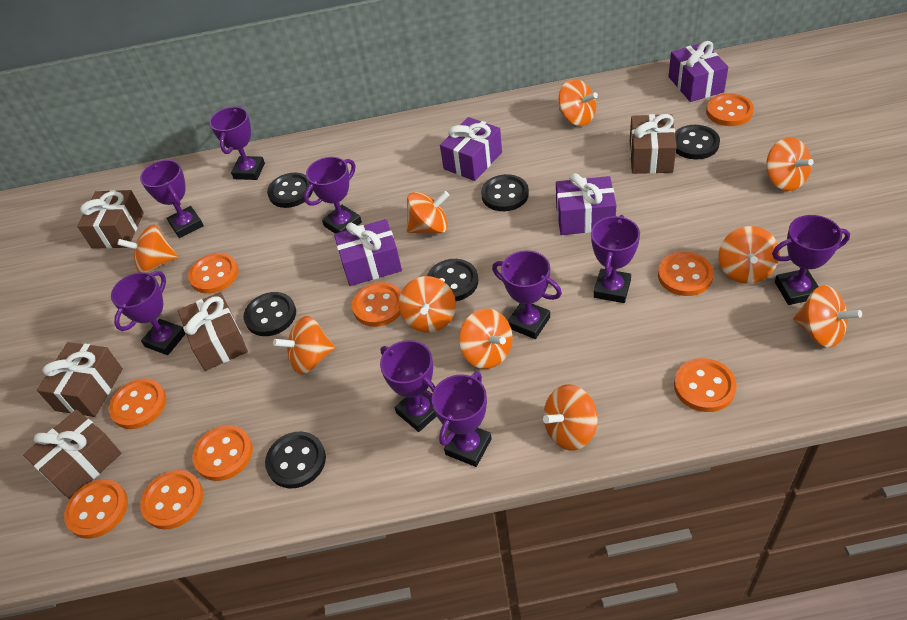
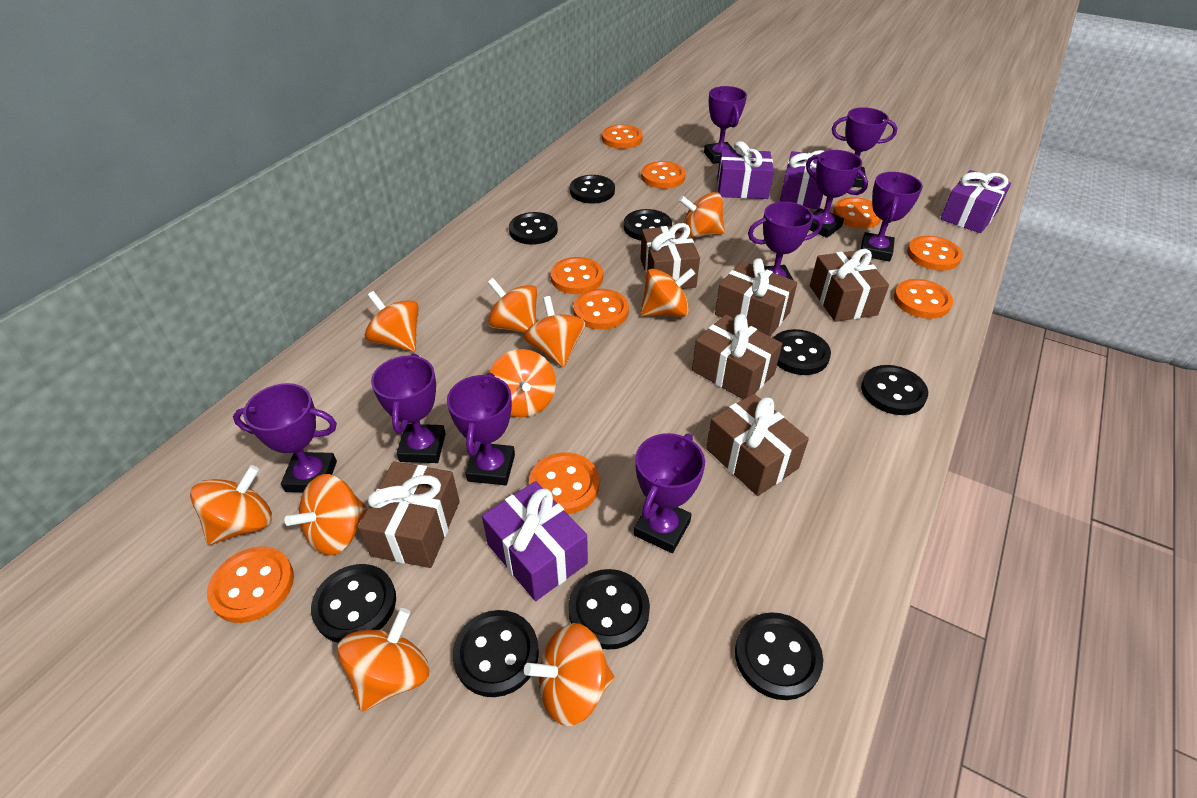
black button: [244,292,296,336] [265,431,326,488] [267,173,313,208] [427,259,478,301] [481,174,529,211] [675,125,720,159] = 6 -> [311,564,396,643] [453,610,539,697] [509,212,558,245] [568,569,650,650] [570,175,615,204] [624,209,672,241] [735,612,823,700] [774,329,831,375] [861,365,928,415] = 9
brown gift: [23,410,121,500] [37,342,123,417] [77,190,144,249] [178,292,248,371] [630,114,677,174] = 5 -> [358,461,460,568] [640,223,700,289] [692,314,782,399] [706,394,809,496] [715,258,798,336] [810,249,889,322] = 6

